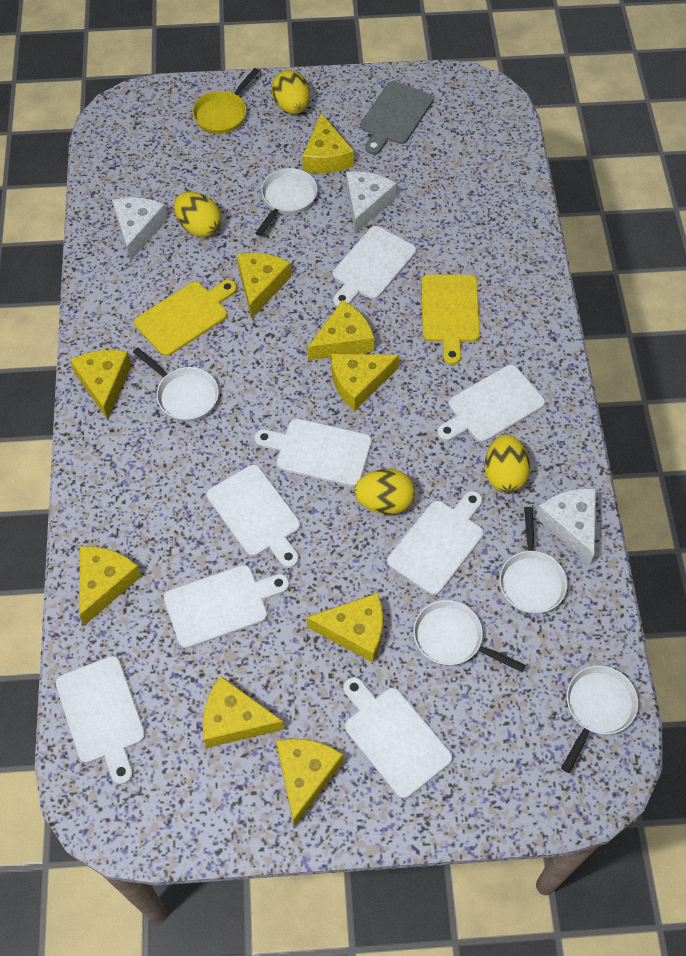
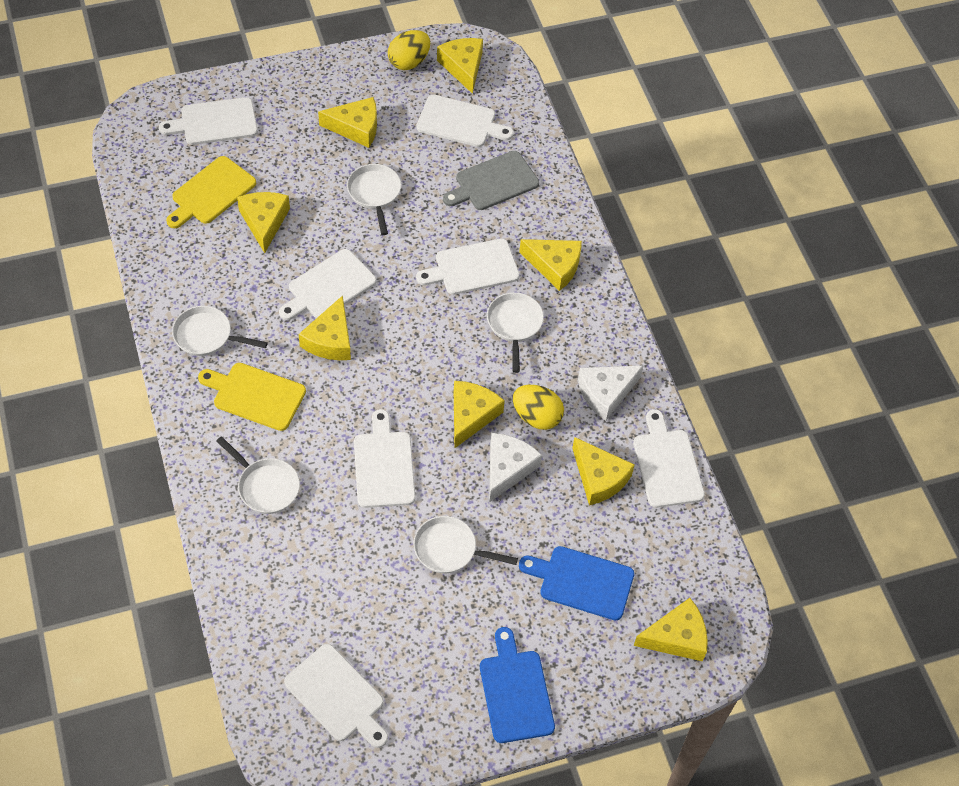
blue cutting board: none = 0 -> [480,627,555,743] [519,546,634,620] = 2
white cheese: [112,197,167,261] [346,171,397,234] [536,488,596,565] = 3 -> [489,433,542,502] [578,365,644,421] = 2
white cutting board: [56,656,145,785] [164,565,289,648] [207,465,300,568] [254,418,372,487] [333,226,416,307] [343,677,452,799] [387,491,484,595] [437,365,545,442] = 8 -> [159,97,258,145] [279,249,376,320] [284,644,388,748] [354,409,415,508] [416,95,514,147] [416,239,520,295] [633,409,705,508] = 7
yellow cheese: [70,350,131,420] [79,546,141,626] [203,676,284,748] [237,253,291,319] [276,739,343,827] [302,113,354,173] [306,593,383,663] [308,300,374,360] [331,354,399,411] = 9 -> [237,192,290,253] [299,295,351,360] [318,97,377,148] [437,38,483,94] [454,381,505,449] [519,239,582,291] [572,437,635,505] [634,598,708,661] = 8
yellow egg: [174,192,221,237] [271,70,310,114] [354,469,415,514] [485,434,530,493] = 4 -> [388,30,430,70] [513,385,564,430] = 2
yellow pan: [192,68,259,134] = 1 -> none = 0

